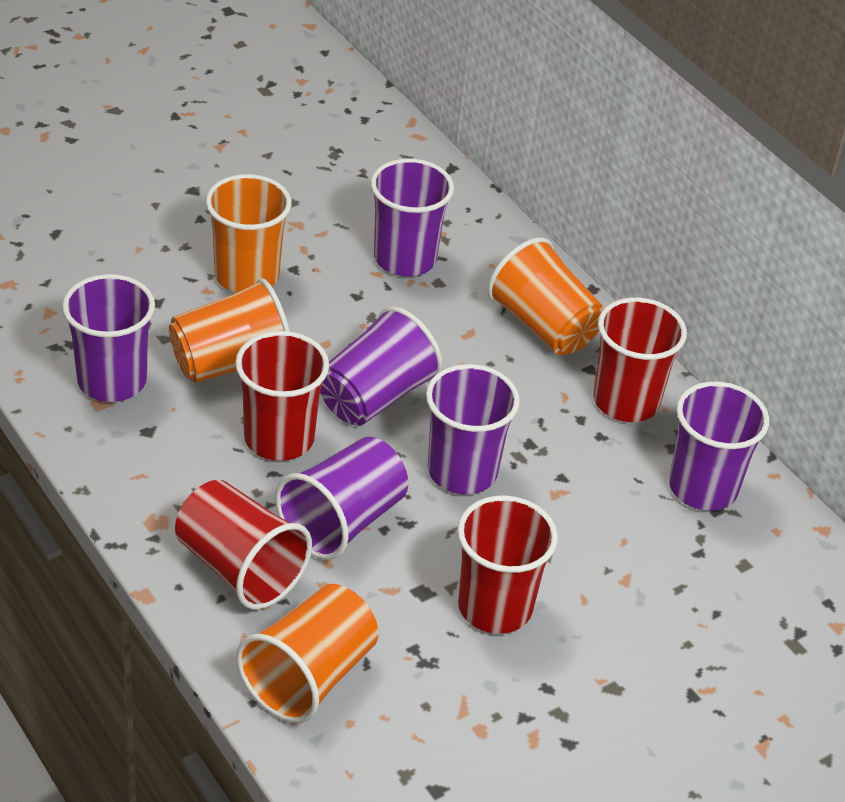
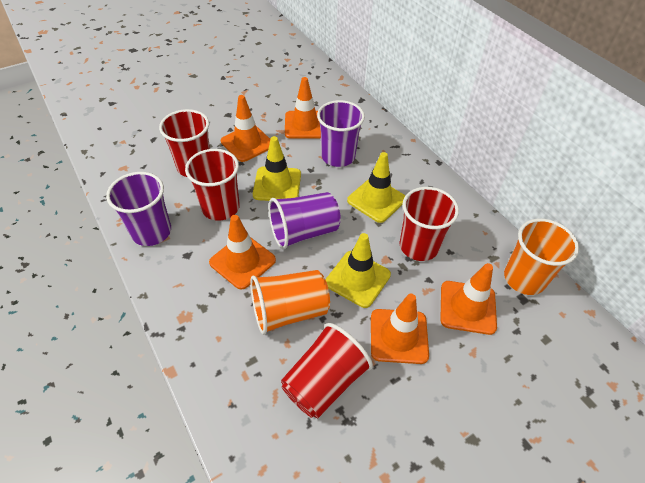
orange cup: [169,278,290,383] [206,174,291,293] [236,584,379,723] [487,238,604,355] = 4 -> [250,270,330,335] [504,219,579,295] = 2
orange traffic cone: none = 0 -> [209,215,276,290] [221,95,270,162] [285,77,321,138] [371,294,429,364] [440,263,497,335] = 5
purple cup: [62,274,155,402] [275,437,408,560] [320,306,443,426] [371,158,454,276] [426,364,520,494] [669,381,769,511] = 6 -> [106,172,171,246] [269,192,341,249] [317,100,365,167] = 3
yellow traffic cone: none = 0 -> [253,136,301,201] [326,233,391,308] [347,152,405,223] = 3

